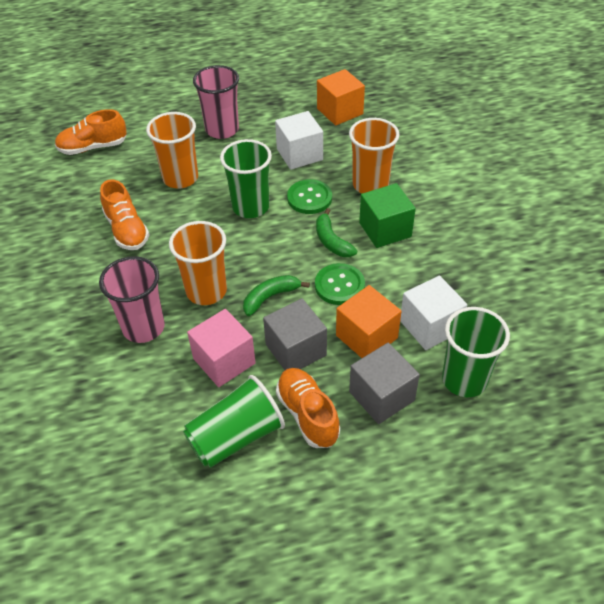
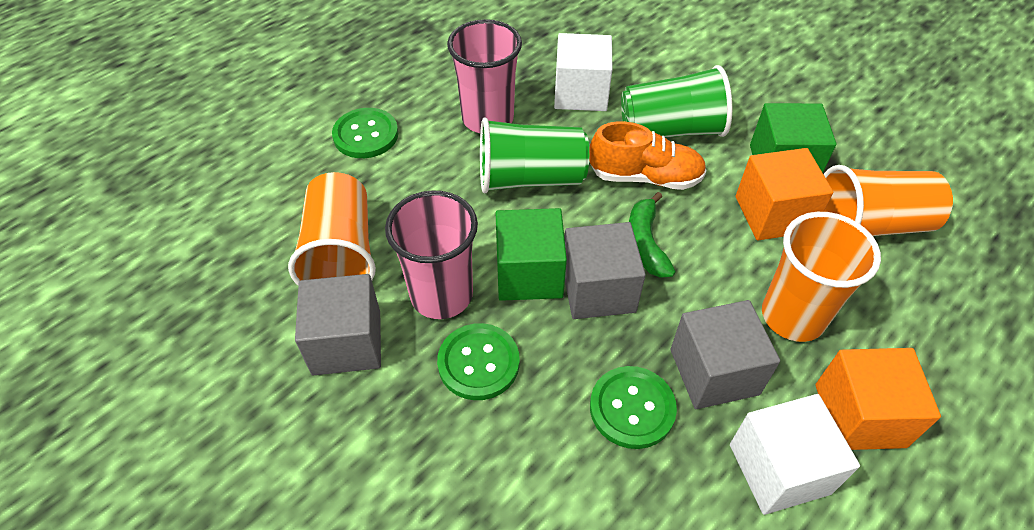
green banana: [243,275,310,316] [316,208,357,257] = 2 -> [629,192,676,278] = 1
green button: [287,179,332,214] [315,263,365,305] = 2 -> [332,108,398,158] [437,323,520,400] [590,366,677,449] = 3
green cube: [359,183,416,248] = 1 -> [495,208,567,301] [750,103,837,173] = 2
green cup: [183,375,285,468] [220,139,272,218] [442,307,510,397] = 3 -> [480,117,589,193] [621,65,732,138] = 2
grey cube: [263,298,327,370] [349,343,420,424] = 2 -> [295,274,381,376] [565,222,646,319] [670,300,780,409] = 3
orange shoe: [55,109,127,155] [100,179,149,250] [276,368,340,448] = 3 -> [589,122,707,190] = 1
pink cube: [187,309,256,387] = 1 -> none = 0

